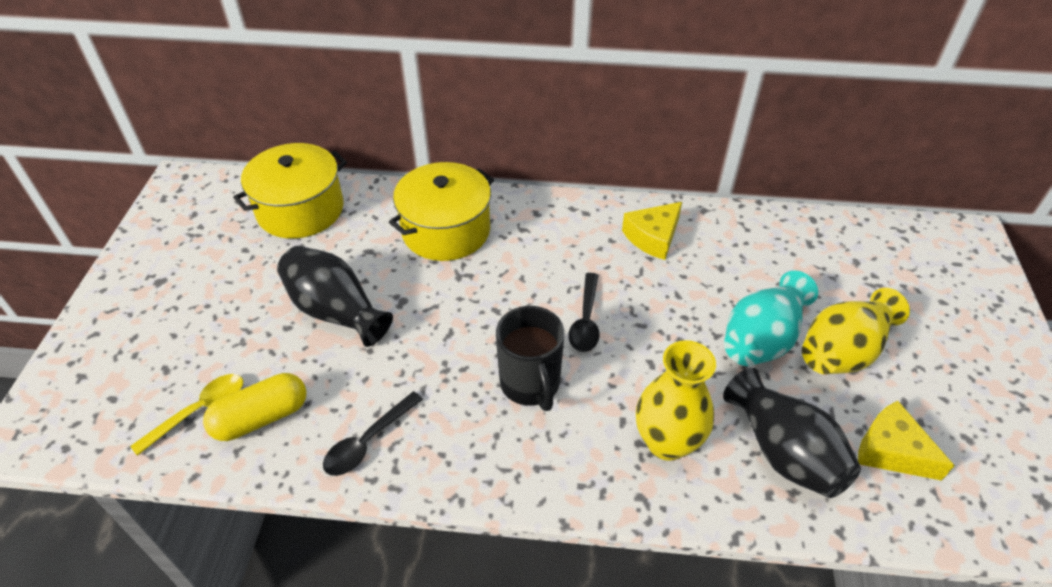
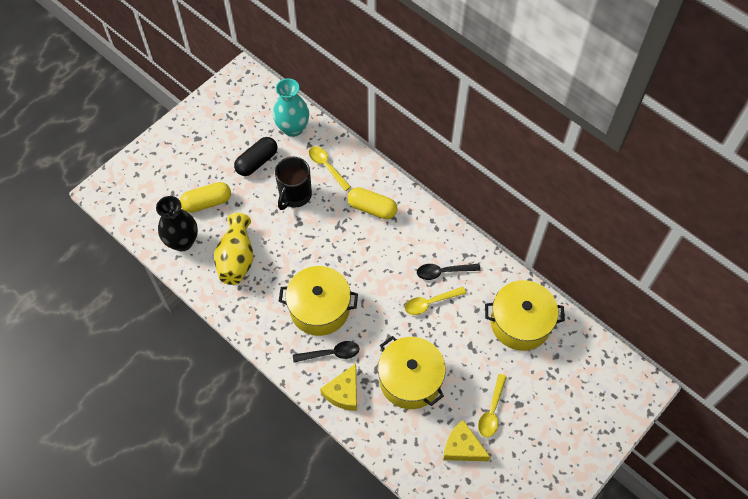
black capsule: none = 0 -> [234,137,277,176] = 1
black vase: [277,246,393,347] [723,368,861,498] = 2 -> [156,196,198,251] = 1
yellow capsule: [203,373,307,441] = 1 -> [180,182,231,213] [348,187,398,219] = 2
yellow pot: [233,143,347,239] [389,162,494,261] = 2 -> [279,266,358,336] [378,336,446,409] [485,280,565,351] = 3
yellow spoon: [130,374,243,456] = 1 -> [309,146,351,191] [405,287,466,315] [478,374,507,437] = 3
yellow vase: [636,340,716,461] [802,288,910,374] = 2 -> [214,213,253,285] = 1

